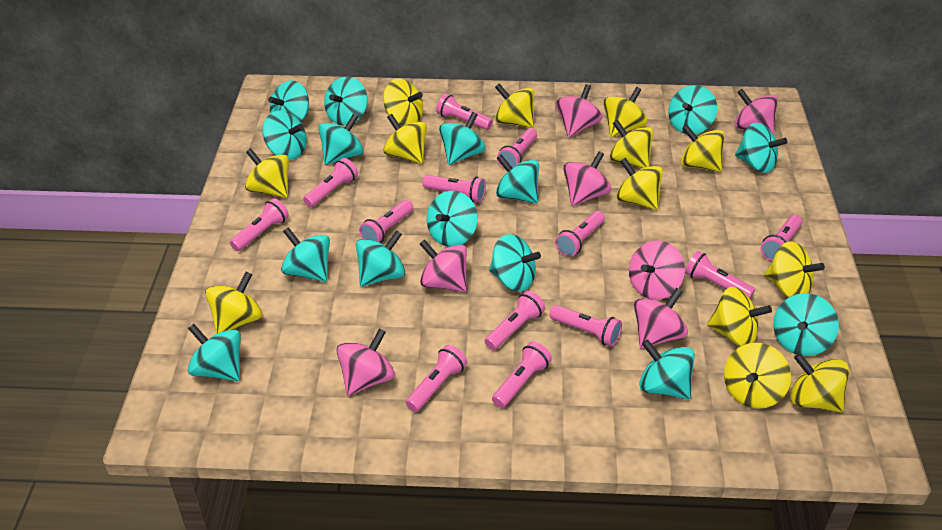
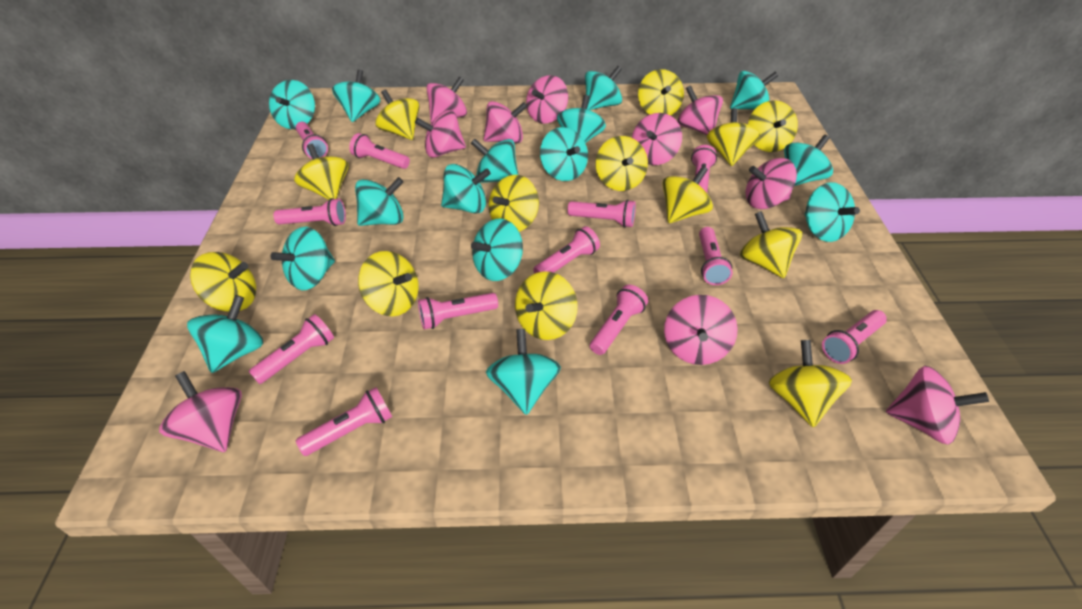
pink flashlight: [230,198,289,251] [303,158,358,207] [359,200,413,243] [406,345,467,412] [423,175,486,202] [436,94,493,130] [485,291,545,350] [492,342,552,408] [497,128,537,169] [549,305,622,347] [555,211,605,257] [685,251,755,299] [761,215,802,261] = 13 -> [249,314,334,384] [273,198,346,226] [295,122,328,159] [296,387,392,456] [349,133,410,169] [418,293,498,329] [533,226,600,273] [567,200,636,228] [590,285,648,355] [691,145,717,193] [699,227,733,285] [822,310,887,364] = 12
pink spinning top: [337,329,395,396] [420,240,467,292] [556,84,602,137] [563,151,611,206] [629,240,685,300] [634,288,688,349] [734,89,778,135] = 7 -> [159,371,242,452] [415,110,466,158] [426,76,467,123] [484,101,528,143] [526,75,568,123] [632,113,682,165] [664,295,738,365] [677,85,723,135] [746,158,797,209] [886,366,989,444] = 10

